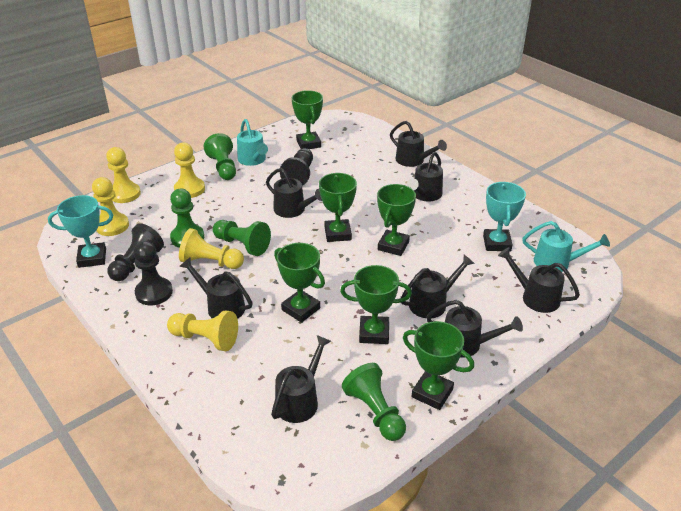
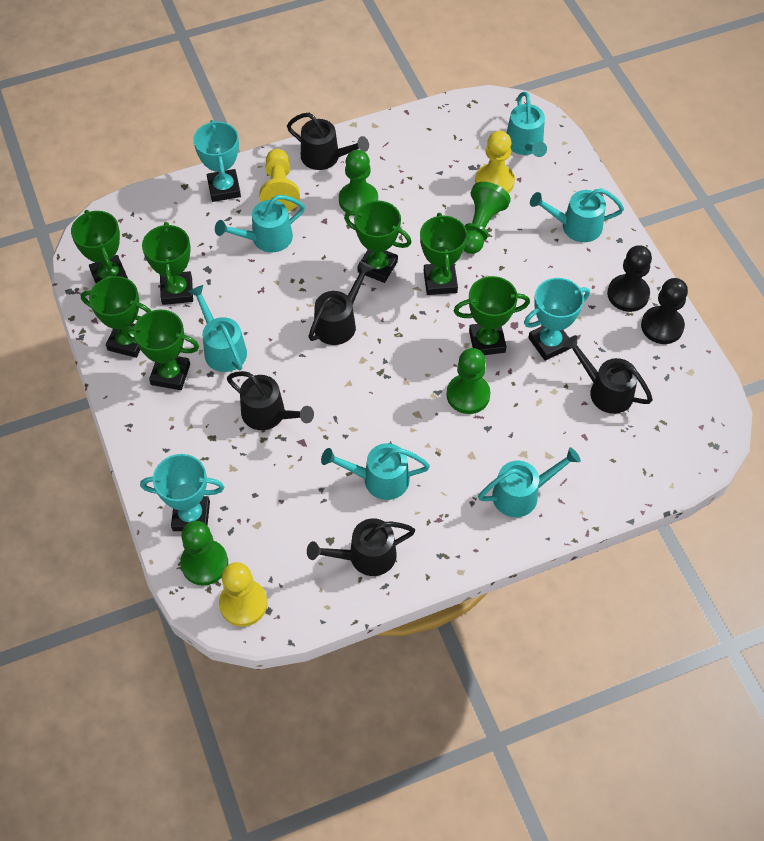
black pawn: [107,223,164,281] [133,241,173,305] [280,148,313,186] = 3 -> [607,245,652,312] [641,278,688,344] = 2
black watering can: [179,257,253,319] [266,168,322,218] [271,335,331,423] [390,121,447,167] [401,255,475,319] [407,152,443,201] [426,300,523,358] [498,247,580,313] = 8 -> [227,371,314,430] [287,113,369,170] [307,518,415,576] [308,261,374,345] [563,335,653,414] = 5
green trophy: [274,243,325,323] [292,90,323,149] [319,173,357,242] [340,265,412,344] [377,184,416,256] [403,321,474,410] = 6 -> [71,210,128,283] [81,276,151,358] [123,310,199,390] [142,222,193,305] [344,200,412,283] [420,213,467,295] [454,276,530,355] = 7
turquoise trophy: [48,195,113,268] [483,182,526,251] = 2 -> [140,454,224,531] [193,120,241,202] [524,278,590,361] = 3
turquoise watering can: [237,119,268,166] [522,221,610,272] = 2 -> [188,285,247,372] [215,195,305,253] [321,443,430,500] [478,447,581,517] [507,92,547,157] [530,188,624,242] = 6
yellow pawn: [92,177,129,236] [106,147,141,203] [167,311,238,351] [174,143,205,198] [179,228,244,269] = 5 -> [219,562,267,627] [259,149,300,212] [475,131,515,193] = 3

